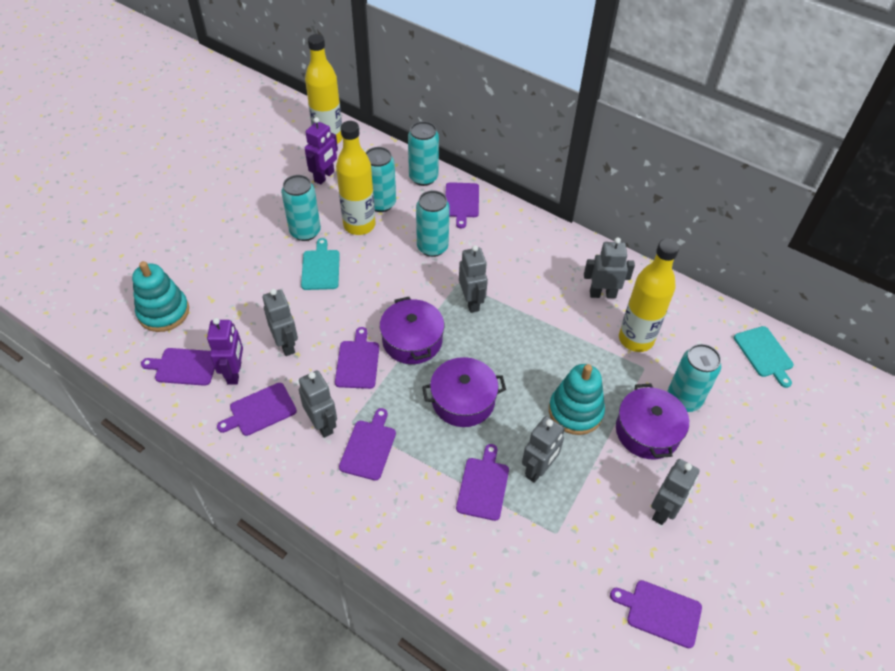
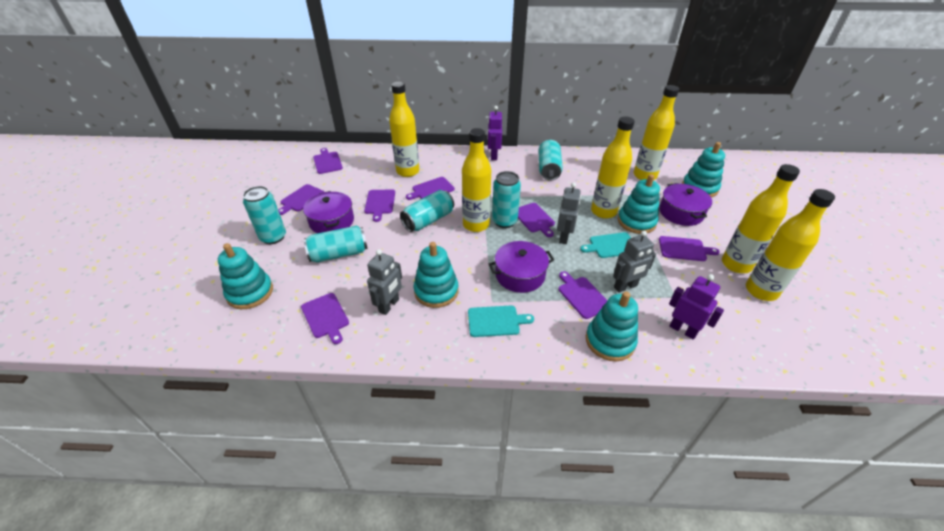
grey robot: [263,289,298,356] [299,370,337,438] [459,245,488,313] [522,416,565,483] [584,237,635,298] [651,459,700,525] = 6 -> [367,249,402,315] [557,183,581,244] [613,231,656,293] = 3
purple cutting board: [141,348,215,386] [217,383,297,436] [335,327,379,389] [339,408,396,481] [445,182,479,228] [456,444,509,521] [610,580,702,648] = 7 -> [278,184,324,215] [301,293,349,344] [313,148,343,174] [364,190,395,222] [406,177,455,200] [518,203,555,237] [559,271,607,319] [659,236,720,261] = 8
turquoise stacking toy: [132,261,189,332] [549,364,605,435] = 2 -> [218,243,273,309] [414,242,459,308] [586,291,638,362] [618,174,660,234] [682,142,725,197] = 5
yellow bottle: [305,34,343,144] [336,121,376,235] [619,239,679,352] = 3 -> [389,82,420,177] [462,128,491,232] [591,116,635,219] [633,85,679,180] [722,164,800,273] [746,189,835,301] = 6

